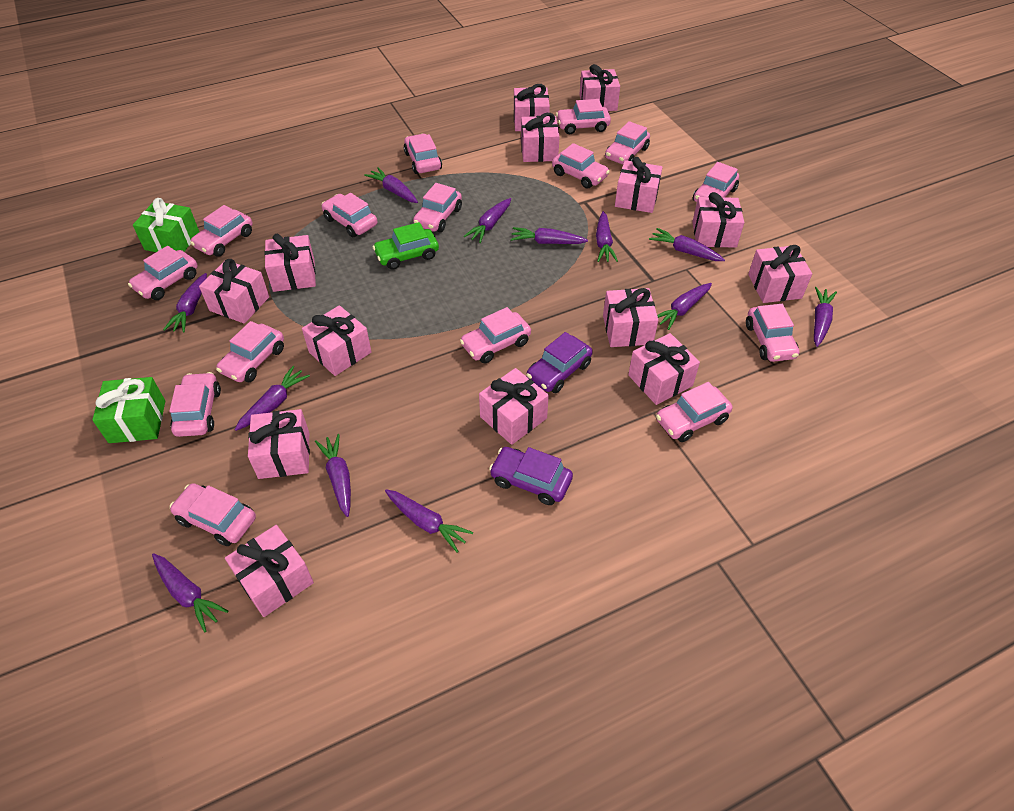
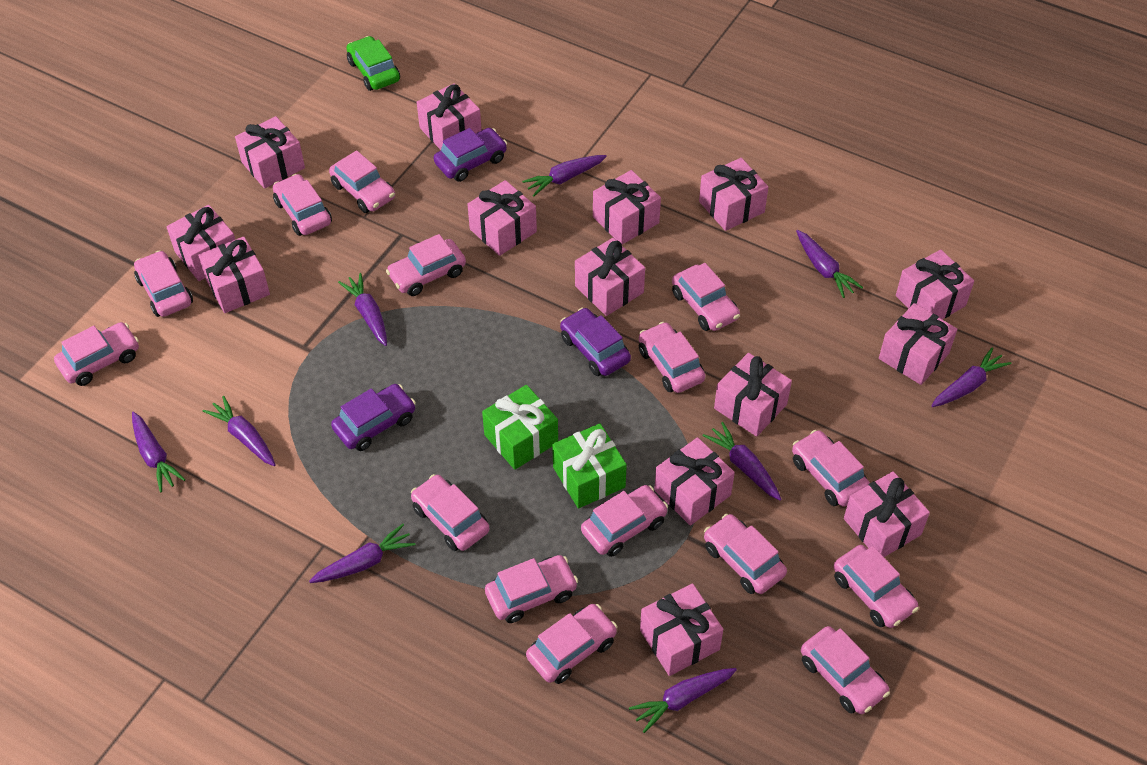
purple car: [489,447,573,505] [527,332,593,393] = 2 -> [331,384,416,451] [434,128,507,182] [560,308,631,376] = 3
purple carrot: [152,553,228,632] [163,273,207,333] [234,366,310,431] [315,434,351,517] [364,167,418,203] [385,489,473,553] [464,198,511,243] [511,227,588,244] [596,211,618,262] [649,228,725,261] [657,283,712,330] [814,287,837,347] = 12 -> [132,412,186,493] [203,396,276,466] [309,524,415,583] [338,273,387,346] [522,155,607,196] [629,668,737,733] [703,422,781,500] [796,230,863,298] [931,347,1011,407] = 9

